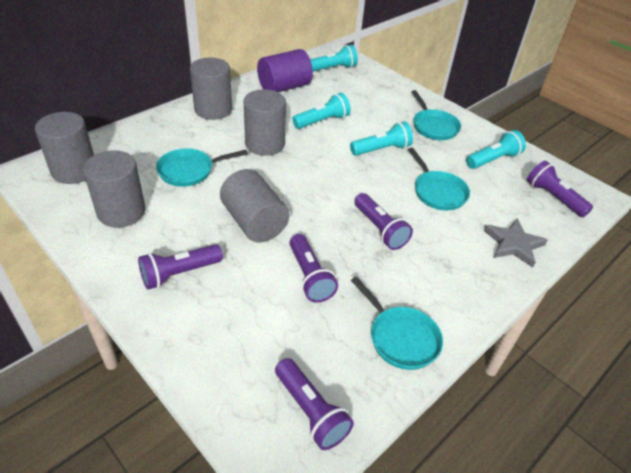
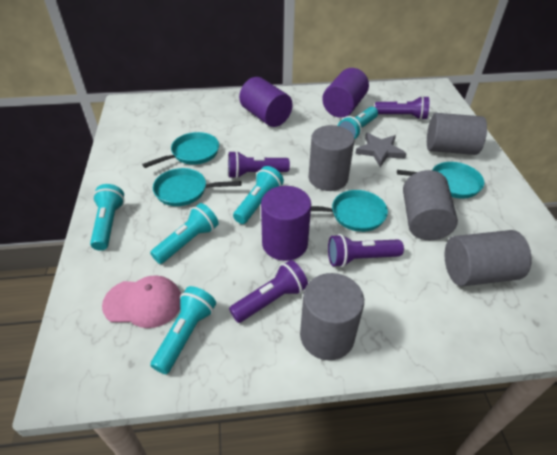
pink cap: none = 0 -> [102,275,181,328] = 1
purple cylinder: [257,49,313,92] = 1 -> [239,77,293,127] [261,186,311,261] [322,68,369,118] = 3
purple flashlight: [138,244,223,290] [275,358,354,450] [289,234,338,303] [354,193,413,250] [527,161,593,217] = 5 -> [228,151,290,179] [229,260,308,323] [328,234,404,267] [375,96,429,120] = 4
turquoise flashlight: [292,93,351,129] [310,45,358,72] [350,121,413,156] [466,130,526,169] = 4 -> [90,184,125,251] [150,203,219,264] [150,286,216,374] [233,166,284,224] [338,107,378,140] = 5

